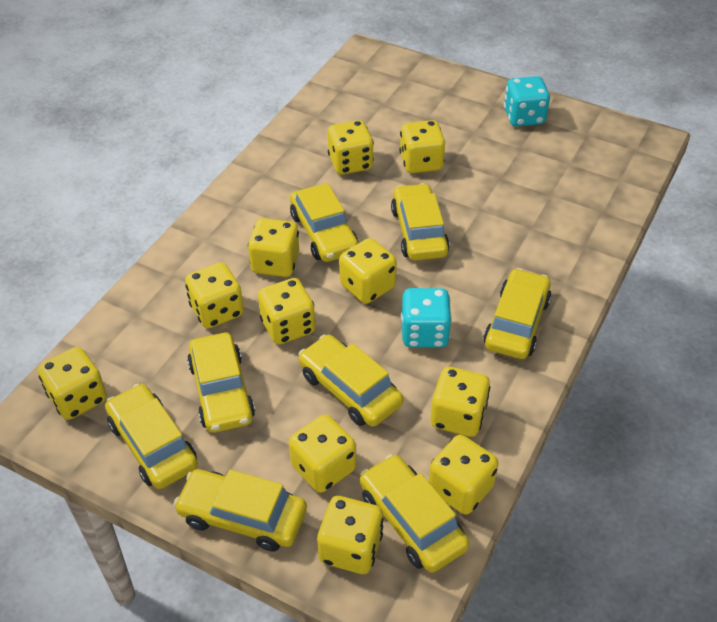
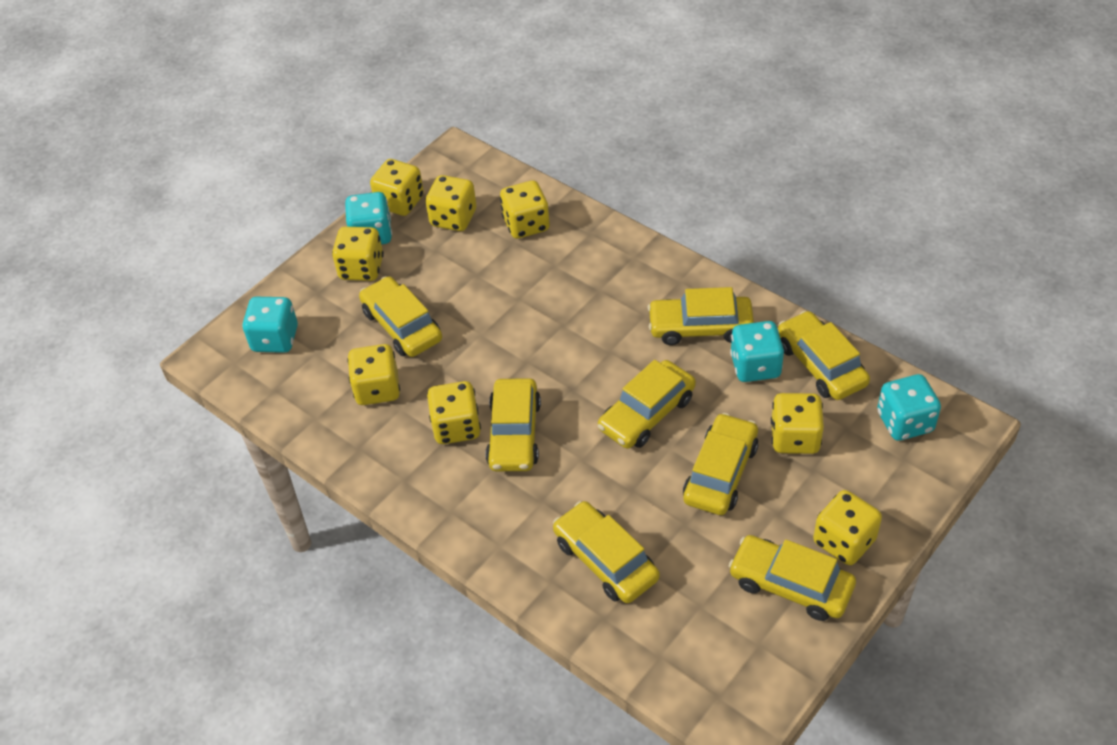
turquoise dice: [401,288,452,348] [504,76,550,127] = 2 -> [242,297,298,353] [345,192,392,244] [730,321,784,382] [877,374,941,441] = 4
yellow dice: [38,347,107,420] [185,262,244,328] [248,218,299,277] [258,278,315,345] [289,414,356,493] [317,496,384,574] [328,120,374,175] [339,238,397,304] [399,120,445,173] [428,435,498,515] [431,367,490,437] = 11 -> [332,227,384,281] [347,344,400,405] [370,159,424,216] [425,175,477,231] [427,381,481,444] [500,180,550,239] [771,393,824,454] [813,490,882,565] = 8

